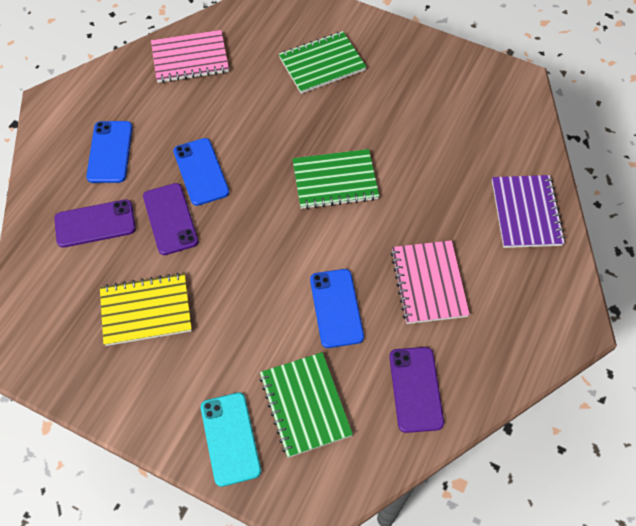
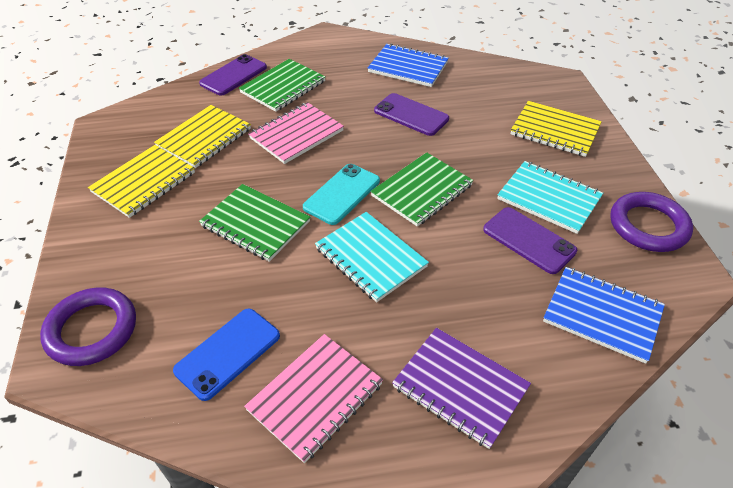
blue notebook: none = 0 -> [368,43,449,87] [543,267,665,364] = 2
blue phone: [86,121,133,183] [173,138,229,206] [310,269,364,348] = 3 -> [173,308,280,401] = 1
purple ring: none = 0 -> [40,287,136,366] [610,192,693,252] = 2
turquoise notebook: none = 0 -> [315,212,429,302] [497,161,603,234] = 2
yellow notebook: [100,273,192,346] = 1 -> [88,145,195,218] [154,105,251,168] [511,101,602,157] = 3

